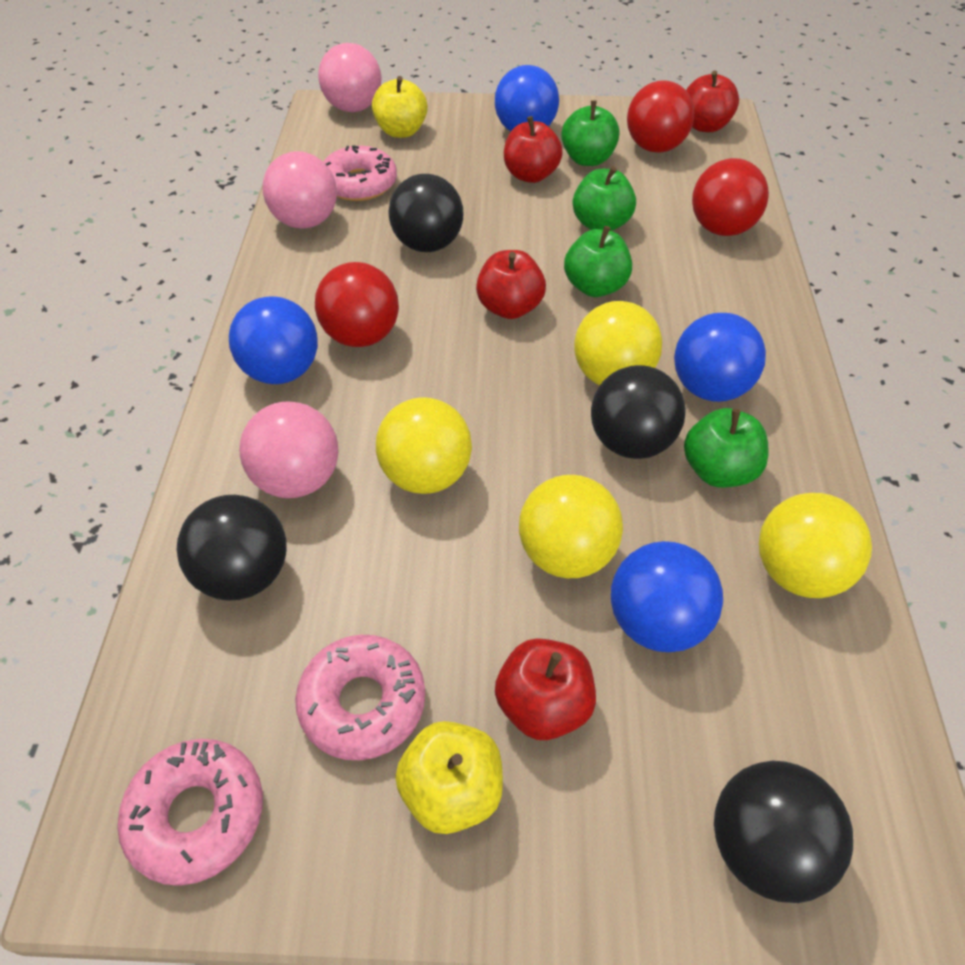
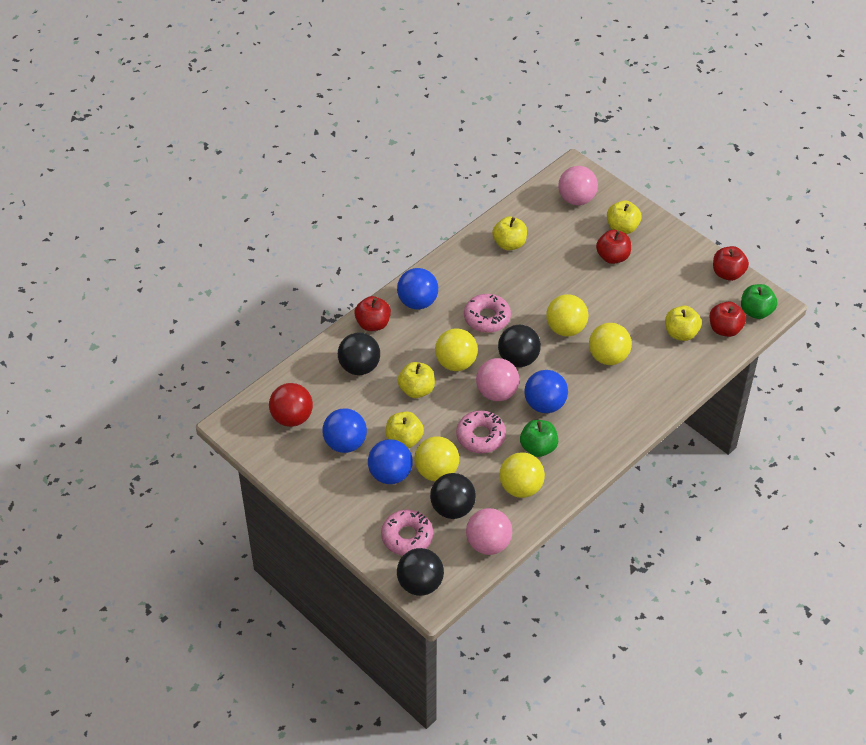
green apple: [561,100,620,166] [564,226,632,297] [573,166,636,231] [684,408,768,487] = 4 -> [520,420,558,457] [741,284,777,319] = 2
red ball: [315,262,399,347] [627,80,694,152] [692,158,769,236] = 3 -> [269,383,313,427] = 1
yellow apple: [372,76,428,138] [395,721,503,834] = 2 -> [386,411,424,448] [398,362,435,398] [492,216,527,250] [607,200,641,234] [665,306,702,341] = 5
yellow ball: [376,397,472,494] [519,475,623,578] [574,301,662,385] [759,493,872,598] = 4 -> [415,436,459,481] [435,329,478,371] [499,452,545,498] [546,294,588,336] [589,323,632,365] = 5

